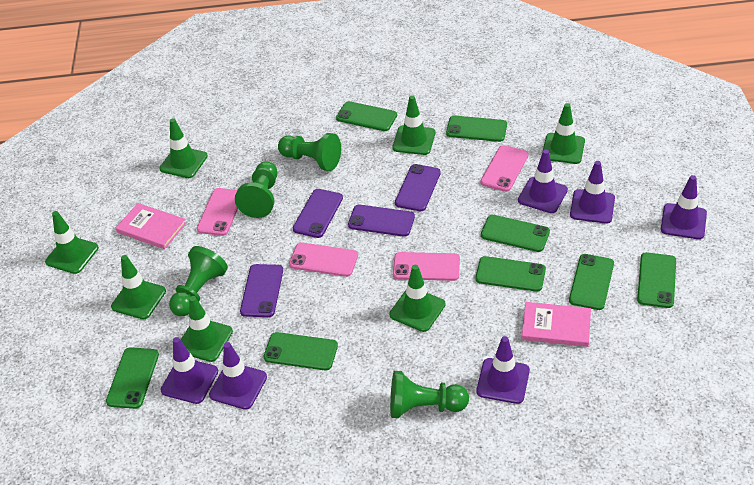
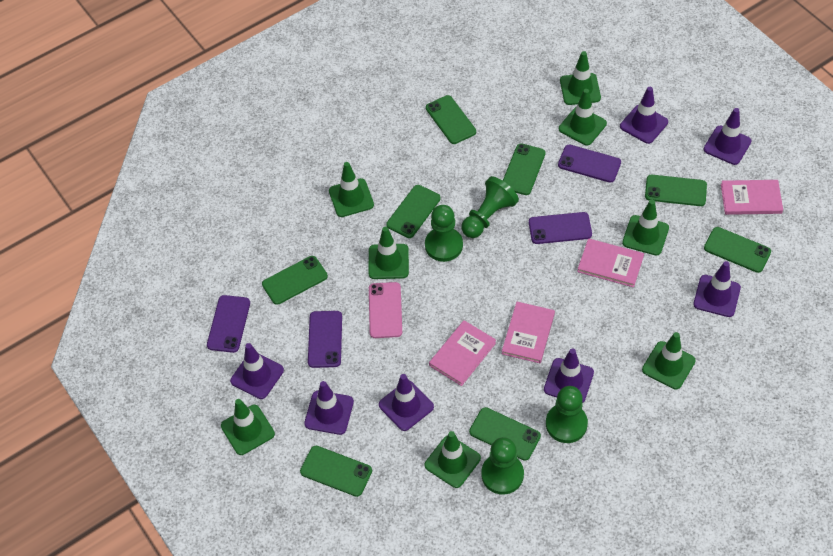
green traffic cone: [45,211,99,274] [111,255,166,319] [159,118,208,178] [181,296,233,362] [389,265,445,332] [392,95,435,155] [542,103,585,164] = 7 -> [221,399,275,455] [329,162,374,217] [369,227,409,279] [425,431,481,488] [559,89,607,146] [560,51,601,105] [622,200,669,256] [642,332,696,389] = 8
pink book: [116,203,186,249] [522,302,591,347] = 2 -> [429,320,496,386] [502,302,555,363] [577,238,644,287] [721,180,783,215] = 4
pink phone: [197,188,238,236] [289,242,358,277] [393,252,460,281] [480,145,529,192] = 4 -> [369,282,402,338] = 1
purple traffic cone: [161,337,218,404] [209,342,267,410] [477,336,530,404] [518,150,568,213] [570,161,615,224] [661,175,707,239] = 6 -> [230,343,284,399] [304,381,354,435] [379,374,434,431] [544,348,594,403] [620,87,668,144] [693,261,741,317] [704,108,751,165] = 7

